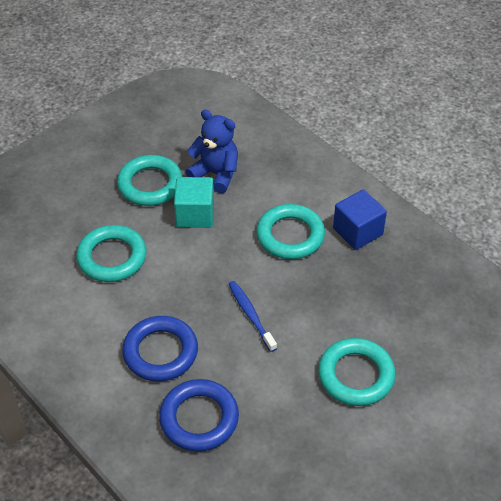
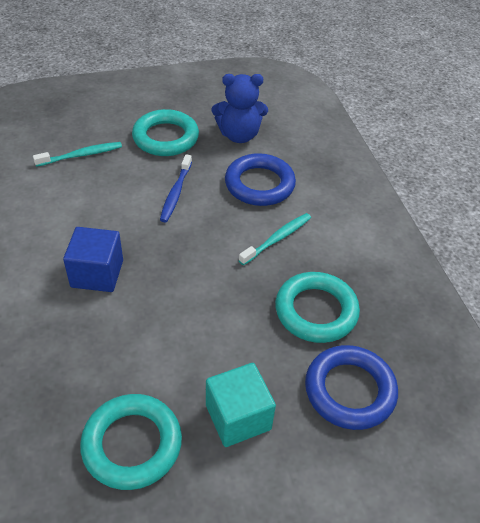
turquoise ring: [76,225,146,282] [117,155,183,206] [256,204,325,259] [318,338,396,406] = 4 -> [80,394,182,490] [132,109,199,156] [275,272,360,343] = 3
turquoise toothbrush: none = 0 -> [33,142,122,167] [239,213,311,265] = 2

